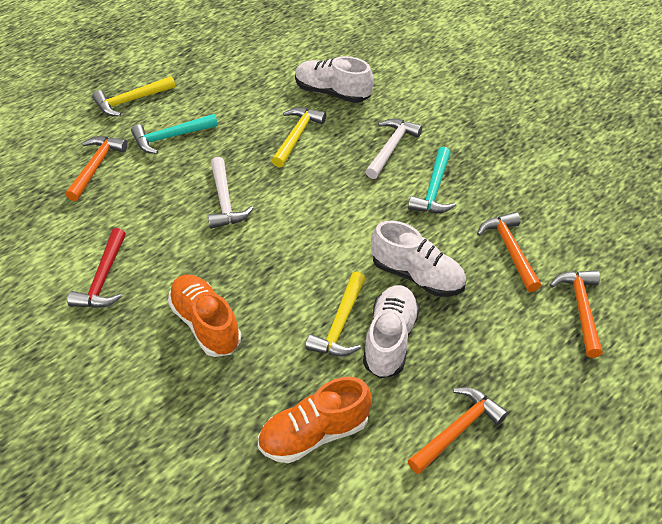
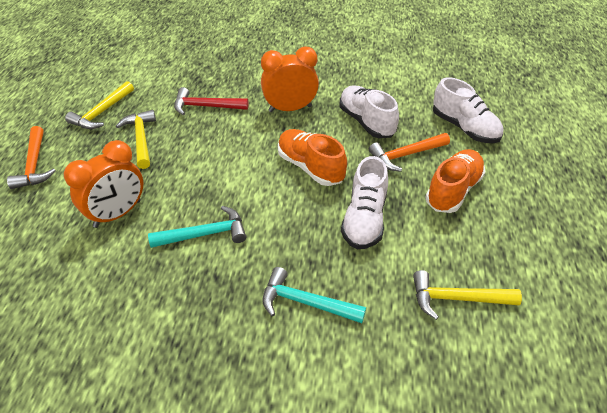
orange clock: none = 0 -> [64,140,143,228] [261,46,319,112] = 2
orange hammer: [65,136,128,201] [407,387,508,474] [477,212,541,292] [550,270,603,358] = 4 -> [7,126,56,189] [369,133,450,172] = 2
white hammer: [208,157,254,229] [365,119,422,179] = 2 -> none = 0

